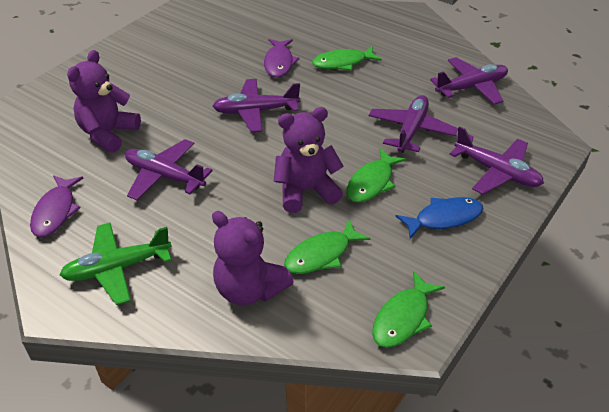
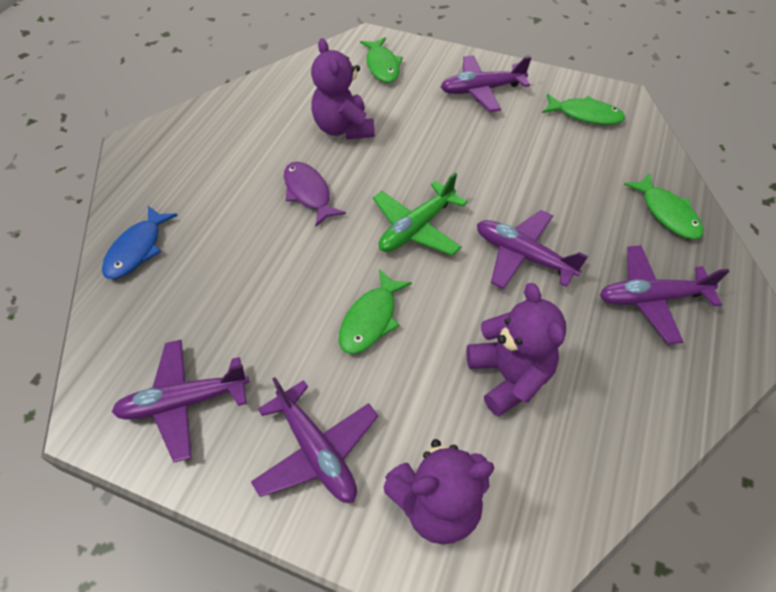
purple fish: [30,175,83,237] [264,39,299,78] = 2 -> [284,162,346,226] = 1

